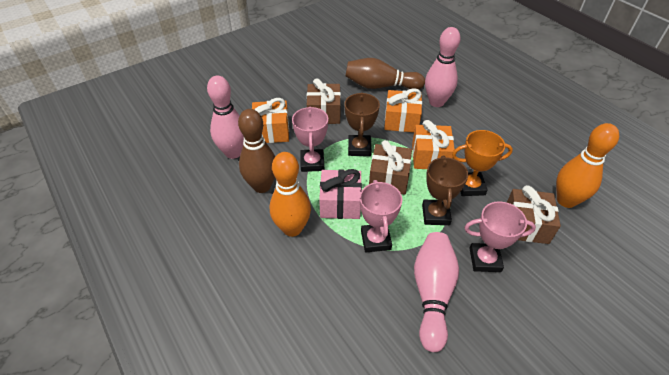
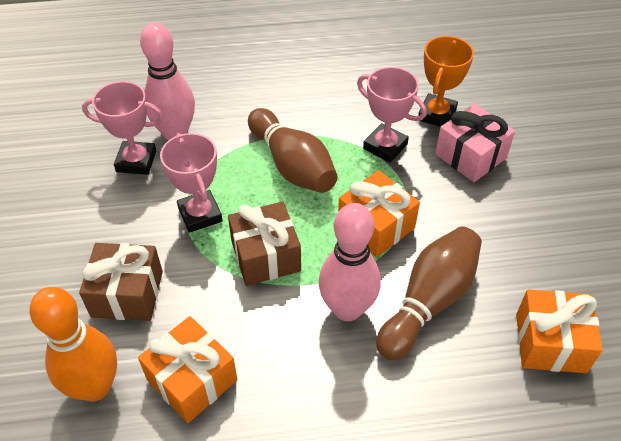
brown gift: [307,78,341,124] [369,140,412,195] [507,185,561,244] = 3 -> [79,243,163,321] [228,202,301,286] = 2
brown trophy: [344,92,380,156] [422,156,468,225] = 2 -> none = 0
orange bowling pin: [270,152,311,237] [556,123,619,208] = 2 -> [29,287,117,402] = 1
pink bowling pin: [207,76,244,159] [414,232,459,352] [425,27,461,107] = 3 -> [140,23,195,140] [319,203,381,321] = 2

